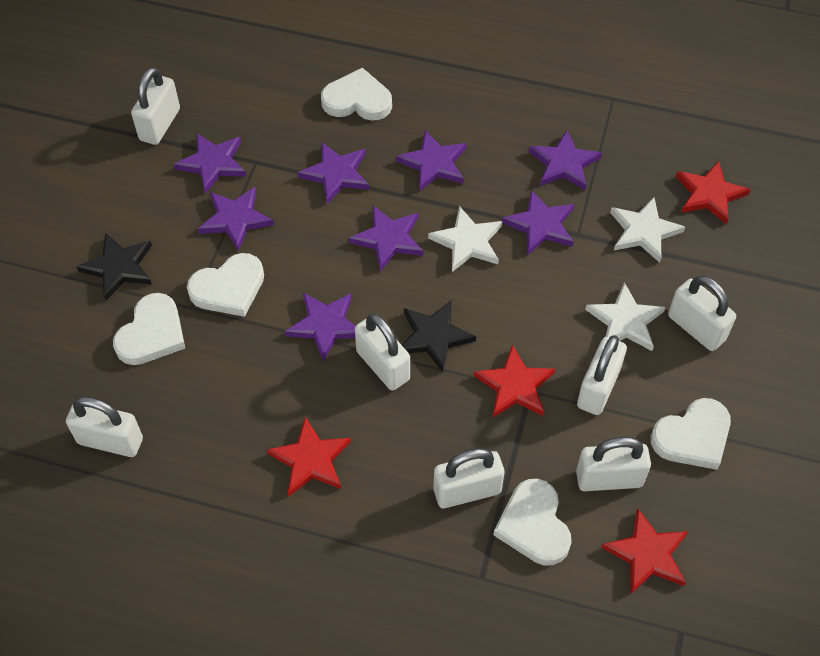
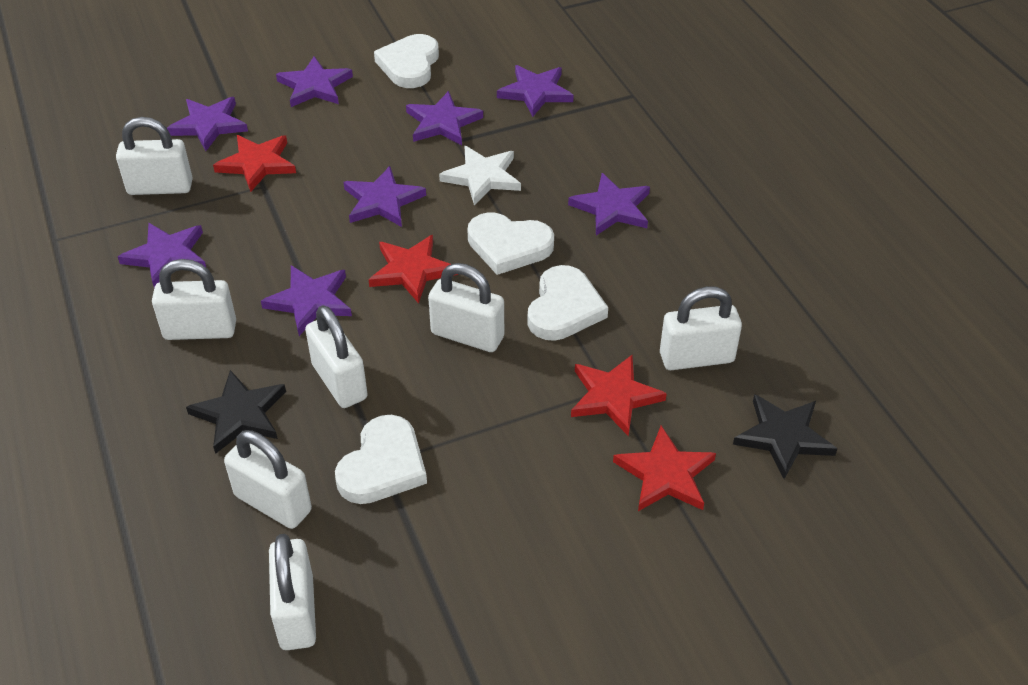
white heart: [113,293,185,365] [187,253,264,317] [321,68,392,121] [493,479,572,566] [651,398,731,470] = 5 -> [335,415,427,504] [374,34,439,88] [467,212,554,275] [528,265,608,341] = 4
white star: [428,206,502,272] [585,282,666,351] [610,197,685,263] = 3 -> [439,146,521,205] = 1

